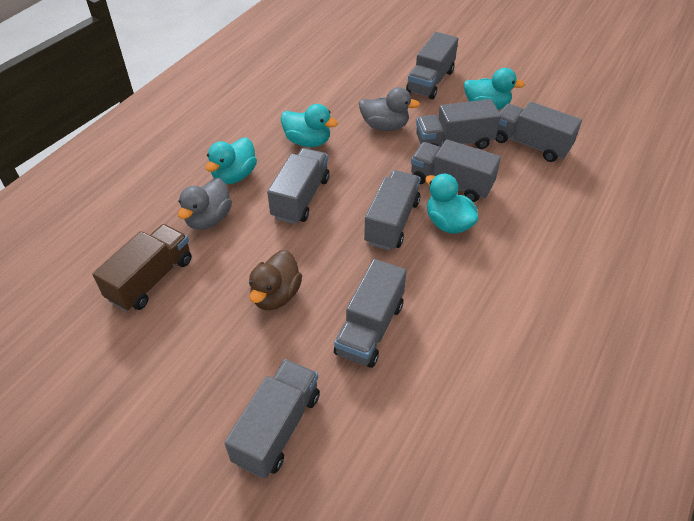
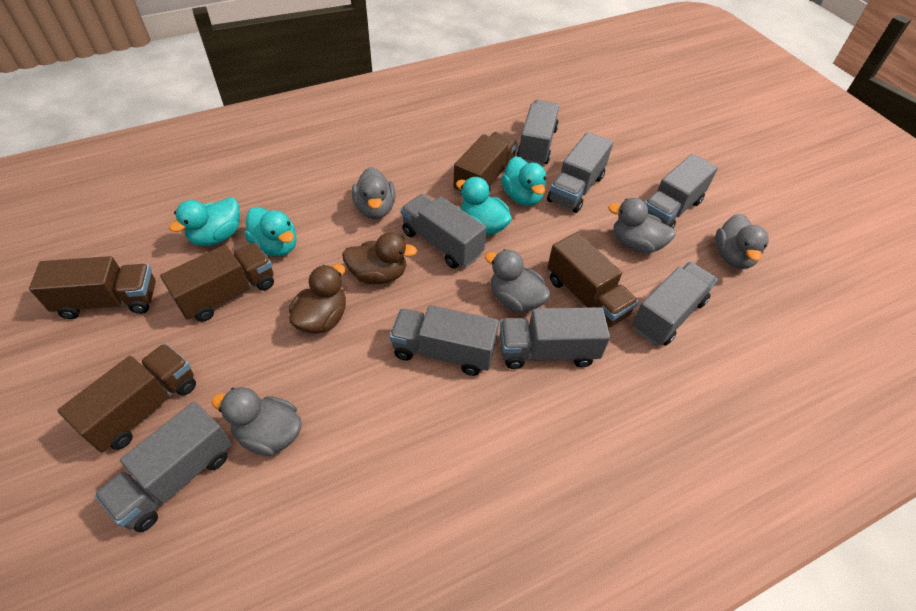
brown duck: [249,250,302,311] = 1 -> [289,264,346,334] [342,233,417,284] = 2
brown truck: [92,224,192,312] = 1 -> [29,256,156,319] [57,344,196,452] [160,243,274,322] [453,132,518,195] [547,232,638,327] = 5
grey duck: [178,178,232,230] [359,87,420,131] = 2 -> [211,387,302,456] [352,167,396,219] [485,249,551,312] [608,198,676,253] [715,213,769,269] = 5

